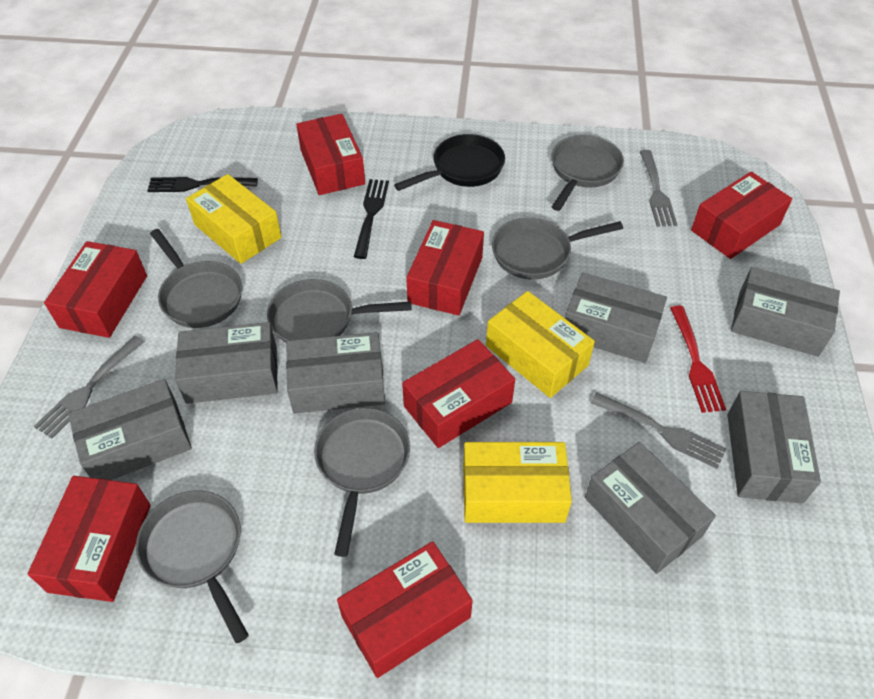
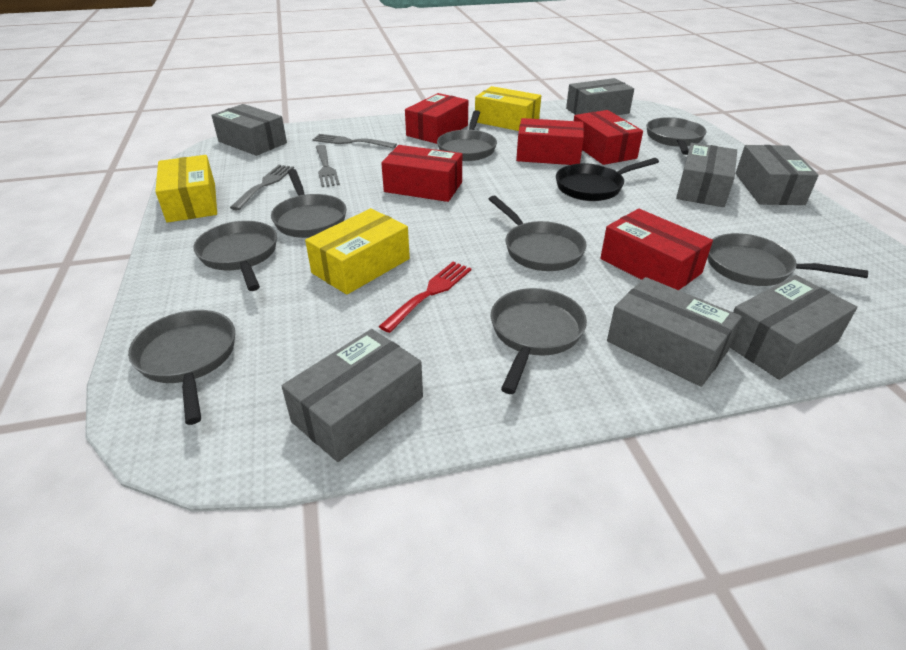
black fork: [147,177,258,192] [354,179,389,259] = 2 -> none = 0
grey pan: [136,491,249,643] [150,229,242,328] [267,279,411,343] [314,408,410,557] [492,218,623,279] [552,135,624,211] = 6 -> [128,310,235,425] [193,221,277,291] [271,169,346,238] [437,110,497,161] [489,196,587,271] [491,288,587,394] [647,117,706,155] [708,233,868,286] = 8
red box: [28,476,151,602] [44,241,147,338] [296,114,365,195] [337,541,473,678] [402,339,515,448] [406,220,484,316] [691,172,792,259] = 7 -> [381,145,462,202] [405,93,468,144] [516,118,584,165] [574,110,643,165] [600,209,713,290] = 5

